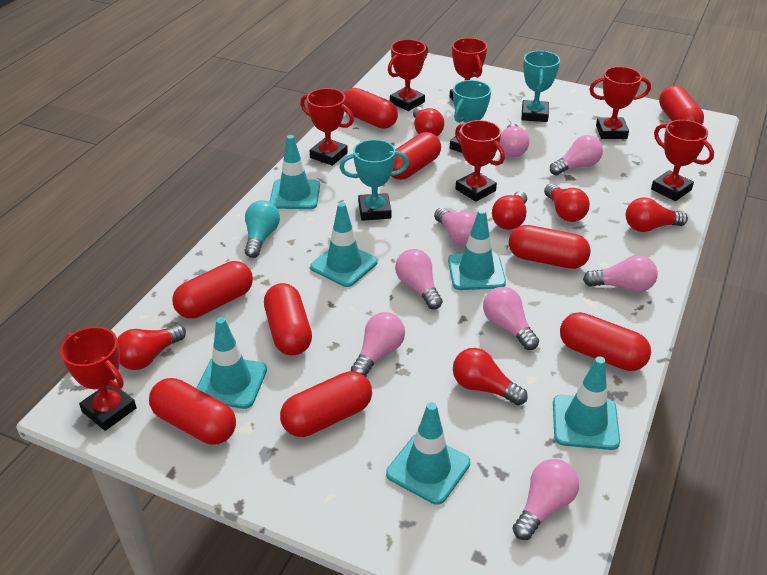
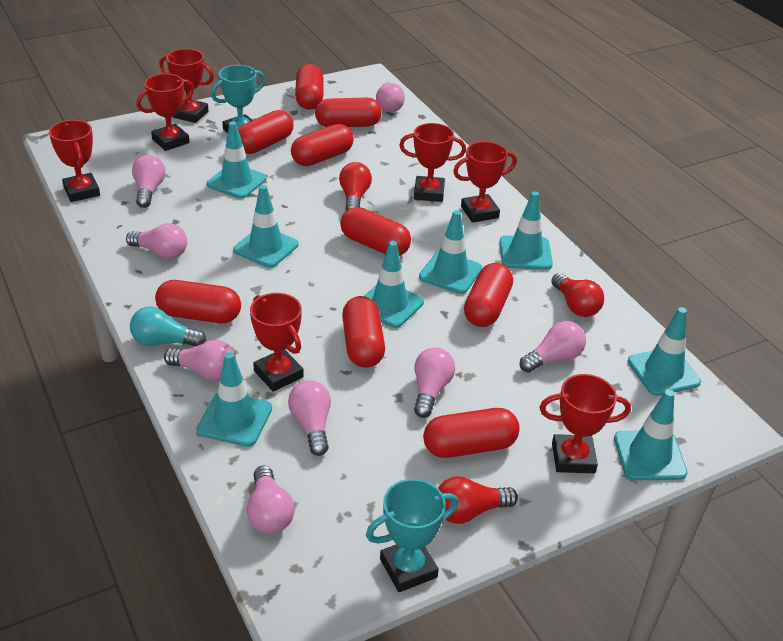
red light bulb: [117,324,186,370] [413,107,444,136] [453,348,528,406] [492,191,527,230] [544,184,590,222] [626,197,688,232] = 6 -> [339,162,372,211] [438,476,518,524] [551,273,604,317] = 3
turquoise traffic cone: [197,317,267,409] [269,135,320,209] [310,202,378,287] [386,402,470,505] [448,209,506,290] [553,356,620,450] = 6 -> [197,352,272,447] [206,121,267,199] [233,185,299,268] [364,241,424,328] [419,210,482,294] [499,191,553,270] [614,389,687,480] [628,307,701,396] = 8
turquoise trophy: [340,139,409,221] [450,80,491,153] [522,51,560,122] = 3 -> [211,65,265,133] [366,479,459,592] = 2

